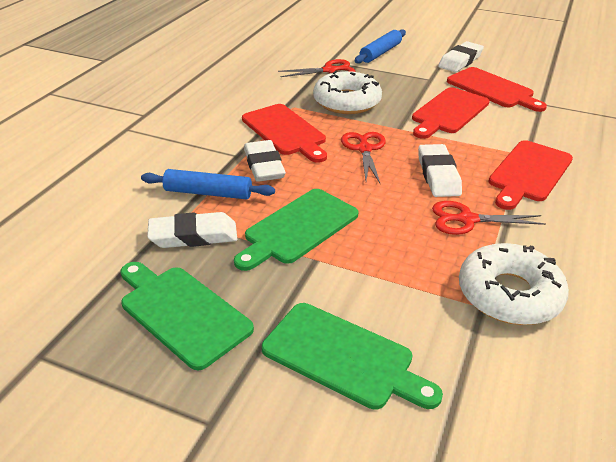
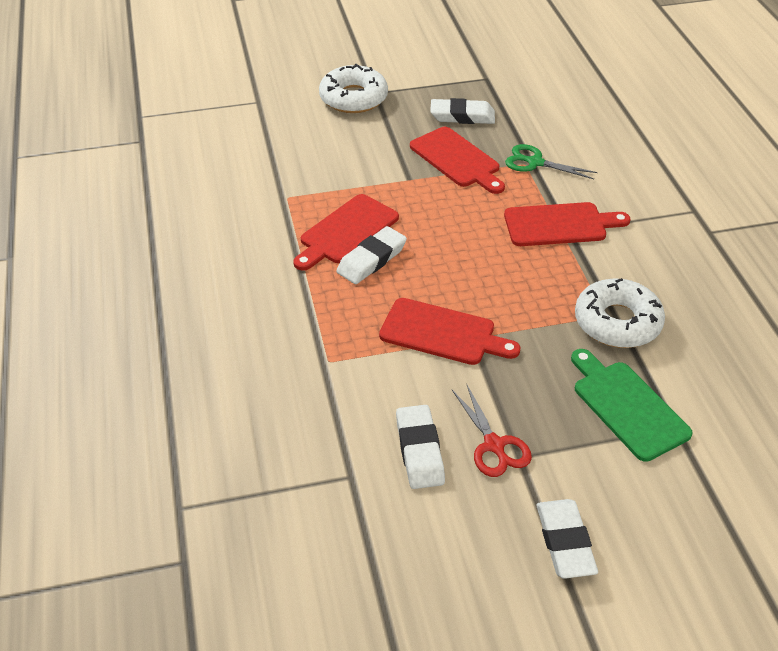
blue rolling pin: [141,169,275,199] [354,29,406,64] = 2 -> none = 0
green cutting board: [121,262,254,370] [234,189,358,271] [262,303,443,410] = 3 -> [571,349,693,462] = 1
green scissors: none = 0 -> [505,144,598,179] = 1
red scissors: [278,59,355,77] [341,132,386,183] [432,201,545,235] = 3 -> [452,385,532,477] = 1

